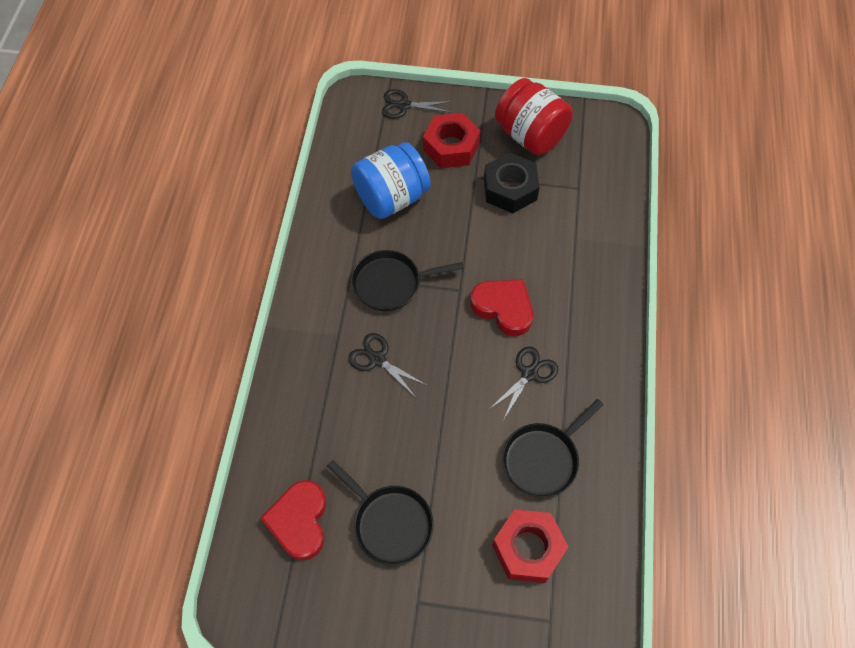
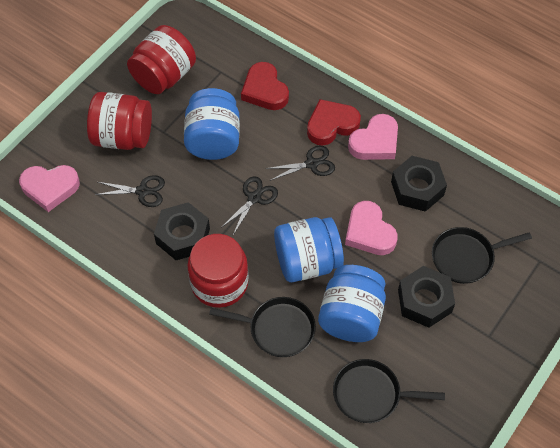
black nut: [484,152,540,213] = 1 -> [154,202,210,260] [391,156,447,212] [398,266,455,328] = 3
blue jar: [351,142,431,219] = 1 -> [184,88,240,160] [274,217,344,282] [318,265,386,342] = 3
pink heart: none = 0 -> [19,165,80,212] [345,201,398,255] [348,114,398,160] = 3
red jar: [495,78,573,155] = 1 -> [87,92,152,150] [127,25,196,94] [187,234,249,308] = 3
red nut: [423,113,481,168] [492,509,569,583] = 2 -> none = 0

